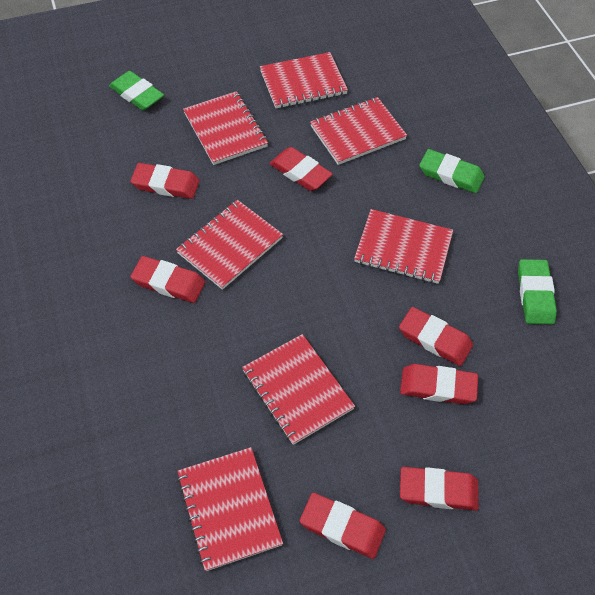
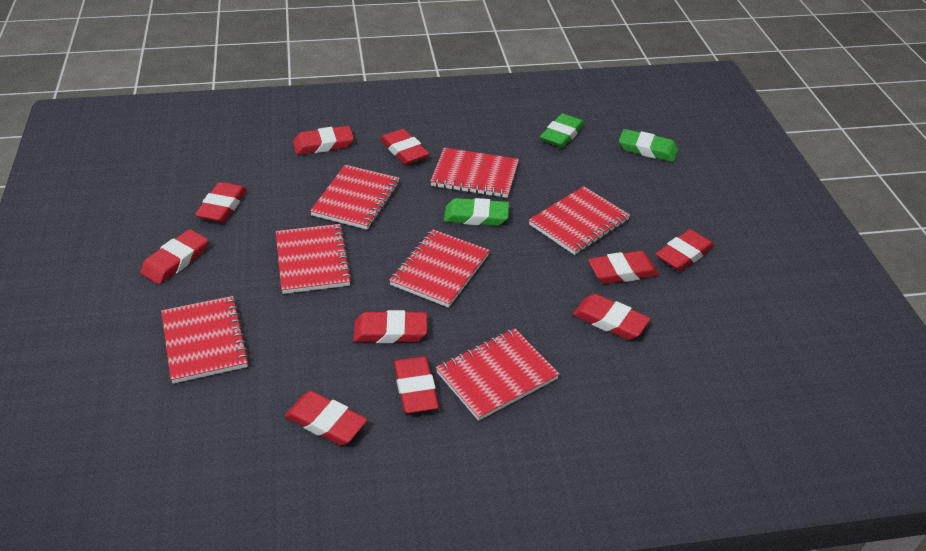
red eraser: [130,163,199,199] [130,256,205,303] [269,147,333,191] [300,493,386,559] [399,307,473,366] [400,364,478,404] [400,467,479,511] = 7 -> [140,229,208,284] [195,182,247,222] [285,391,367,445] [293,126,354,155] [353,310,427,343] [380,129,430,165] [394,356,439,413] [573,294,650,340] [588,251,659,284] [656,229,714,271] = 10

